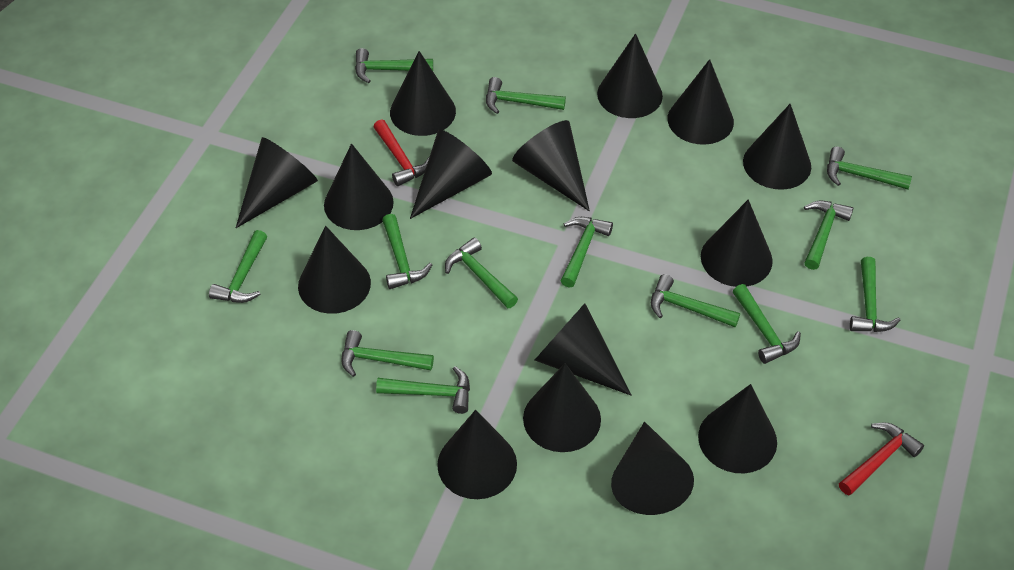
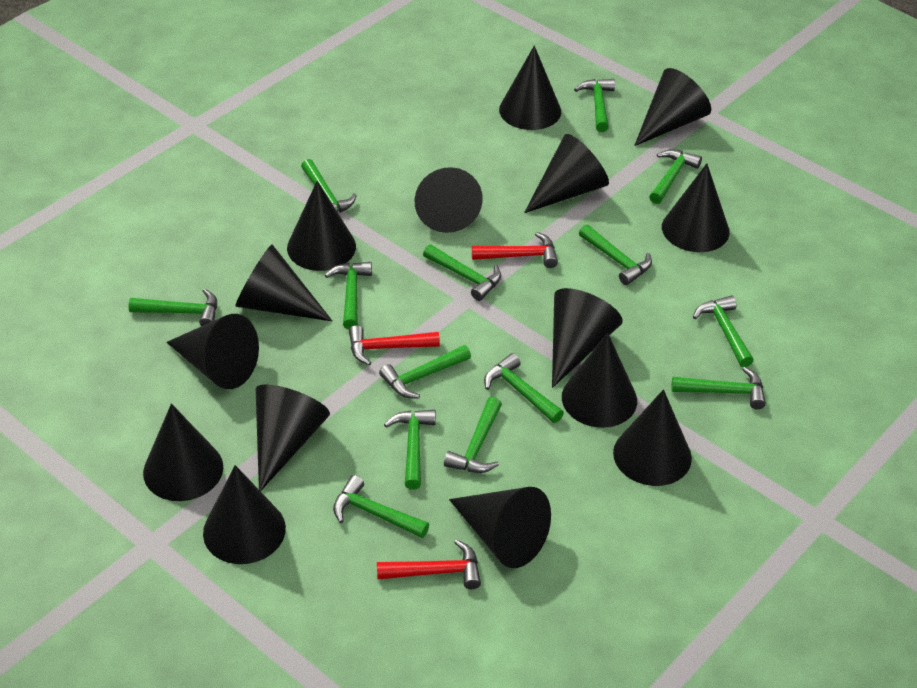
green hammer: [209,230,267,303] [342,330,434,377] [355,48,433,83] [376,366,470,414] [382,214,432,289] [445,238,518,308] [486,77,566,114] [560,217,613,288] [651,274,740,327] [733,284,801,364] [804,201,853,270] [827,147,912,190] [850,257,900,332] = 13 -> [129,289,217,326] [301,159,357,213] [325,262,372,330] [333,475,429,538] [379,345,471,398] [384,410,436,489] [423,245,501,301] [444,397,502,473] [484,353,564,423] [574,79,615,132] [579,225,652,285] [649,149,702,204] [671,366,766,409] [693,295,754,367] = 14
red hammer: [374,120,429,186] [839,422,924,496] = 2 -> [349,325,440,366] [377,539,481,589] [472,232,558,268] = 3

